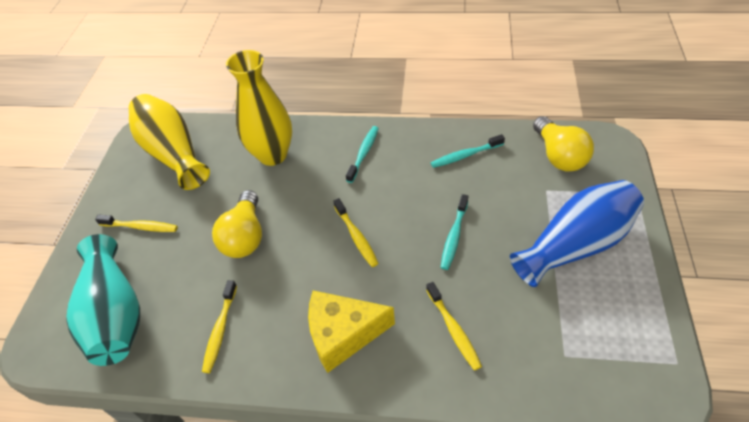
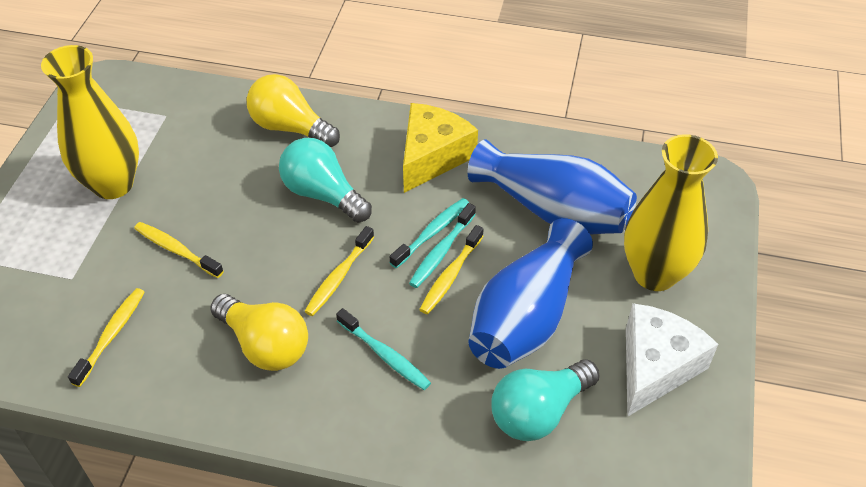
blue vase: [510,180,644,287] = 1 -> [467,139,637,234] [469,218,593,369] = 2
turquoise light bulb: none = 0 -> [279,138,372,223] [491,359,600,441] = 2
turquoise vase: [66,234,140,366] = 1 -> none = 0
white cheese: none = 0 -> [626,303,718,417] = 1

